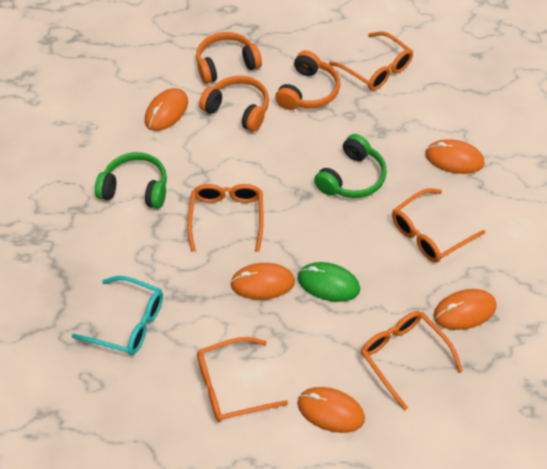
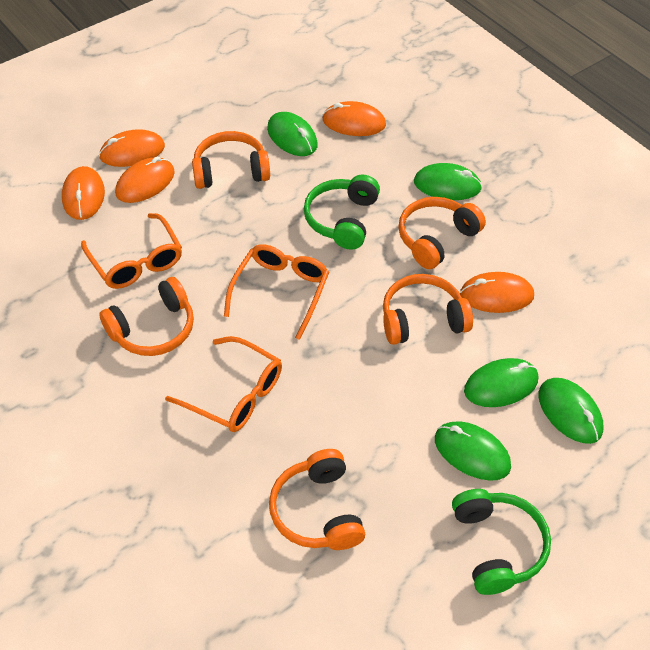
green mouse: [298,262,360,302] = 1 -> [267,112,318,156] [414,163,482,200] [435,421,511,481] [464,358,538,407] [539,378,603,444] = 5
orange glasses: [187,184,264,252] [197,337,288,422] [329,31,413,91] [361,311,463,410] [392,188,485,263] = 5 -> [81,213,182,289] [165,336,282,432] [224,244,329,340] = 3
orange headphones: [196,32,262,84] [199,76,269,132] [275,51,340,110] = 3 -> [99,277,194,356] [192,131,270,189] [269,449,365,550] [383,274,473,345] [398,197,486,269] = 5
turquoise glasses: [71,276,163,355] = 1 -> none = 0

